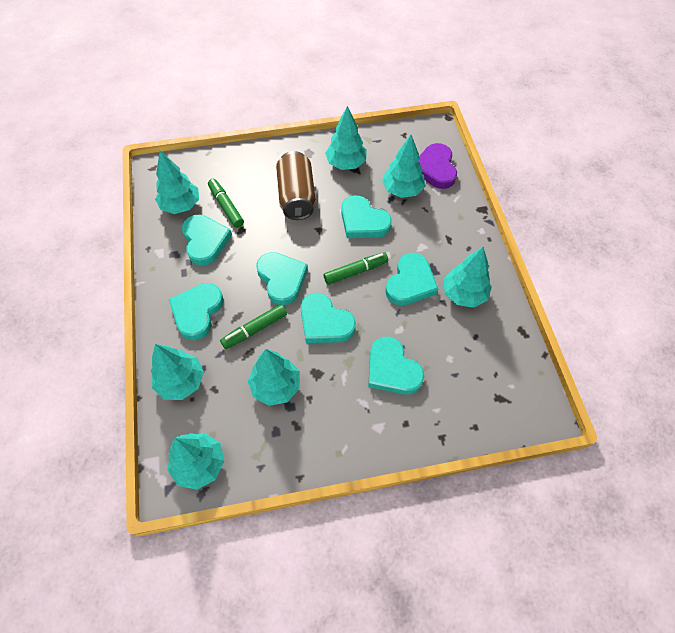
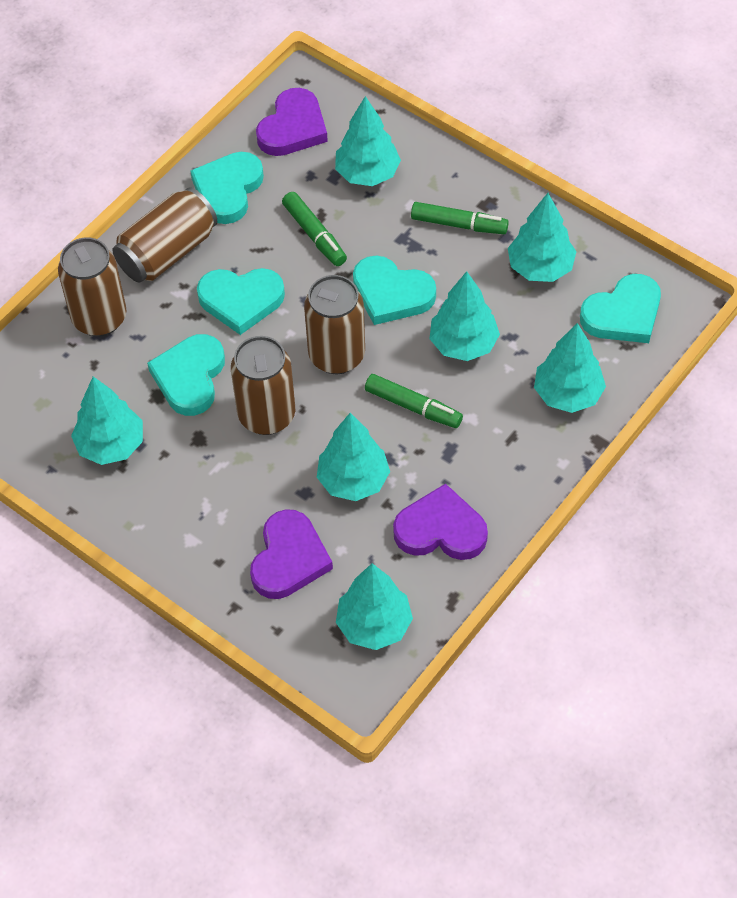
brown can: [276,151,316,220] = 1 -> [58,237,127,337] [113,188,217,283] [231,336,295,435] [304,275,365,374] = 4
purple heart: [418,143,457,189] = 1 -> [250,509,333,599] [256,88,328,156] [393,483,488,560] = 3
turquoise heart: [169,283,224,340] [182,215,232,266] [256,252,308,306] [301,293,356,343] [341,195,392,238] [368,337,424,395] [385,253,438,306] = 7 -> [147,334,225,416] [190,152,264,224] [197,268,285,335] [353,255,436,325] [580,274,661,343] = 5

